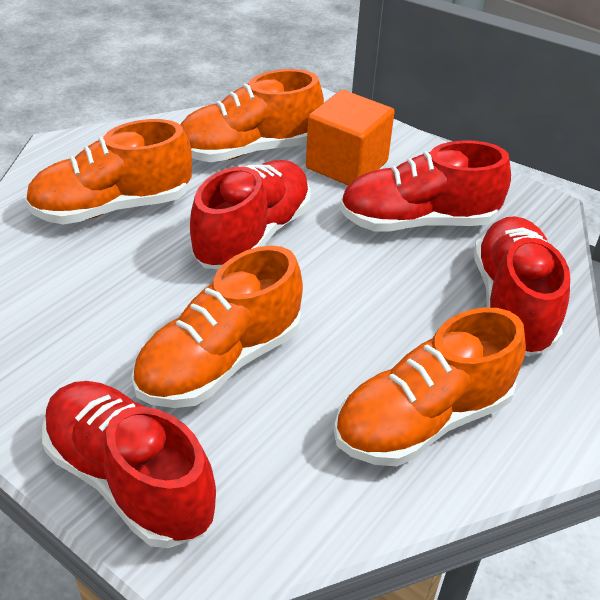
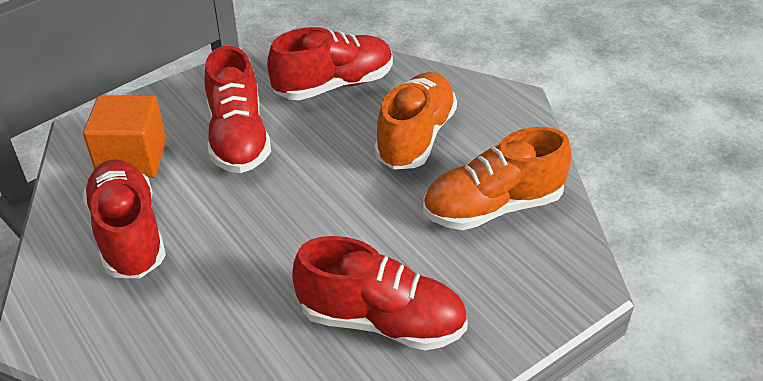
orange shoe: [25,119,192,225] [132,246,303,408] [180,69,324,162] [334,307,526,466] = 4 -> [374,72,457,170] [423,127,572,230] = 2

